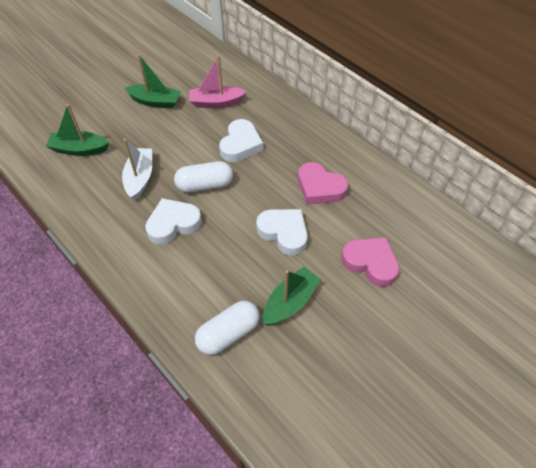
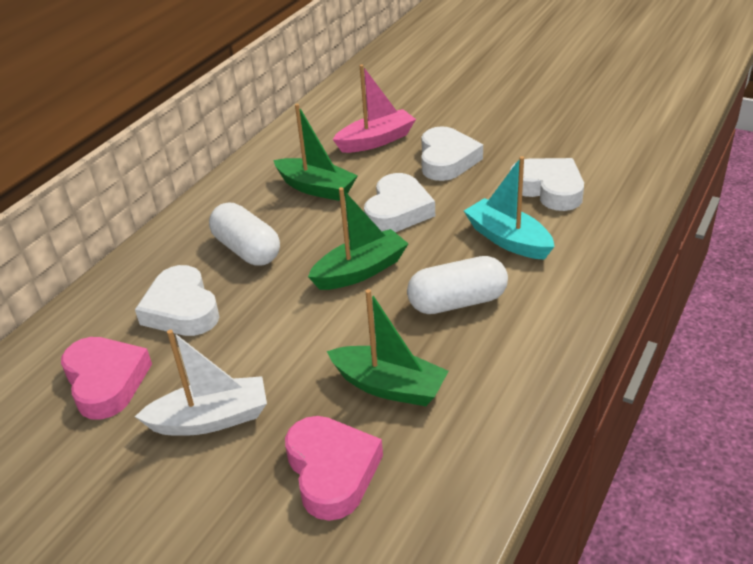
turquoise boat: none = 0 -> [464,156,555,260] = 1
white heart: [145,198,202,245] [219,119,263,162] [256,209,307,256] = 3 -> [135,265,219,336] [364,173,435,232] [421,126,483,181] [510,158,584,211] = 4

